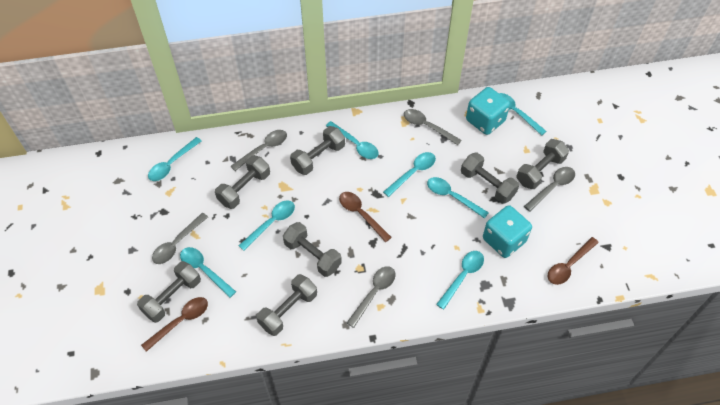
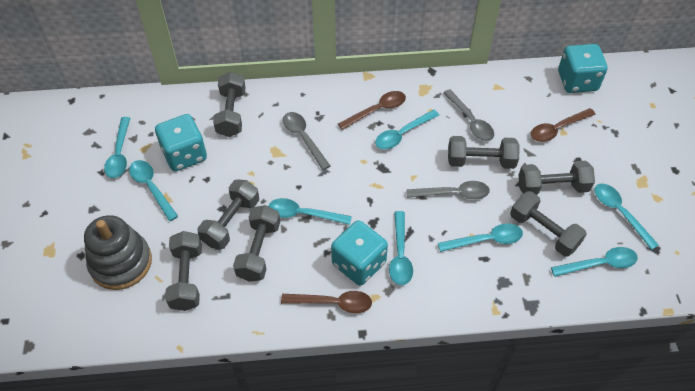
grey spoon: [152,213,208,264] [231,130,287,171] [347,266,396,328] [404,109,462,145] [524,167,575,212] = 5 -> [283,112,330,170] [406,181,490,199] [443,89,494,141] = 3
grey stacking toy: none = 0 -> [84,215,152,290] = 1
turquoise dice: [466,87,510,135] [483,205,532,258] = 2 -> [155,114,207,171] [331,220,388,286] [558,44,608,93] = 3

